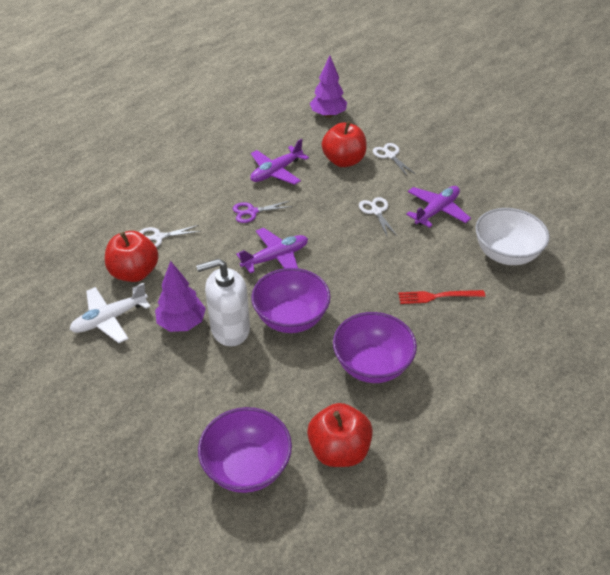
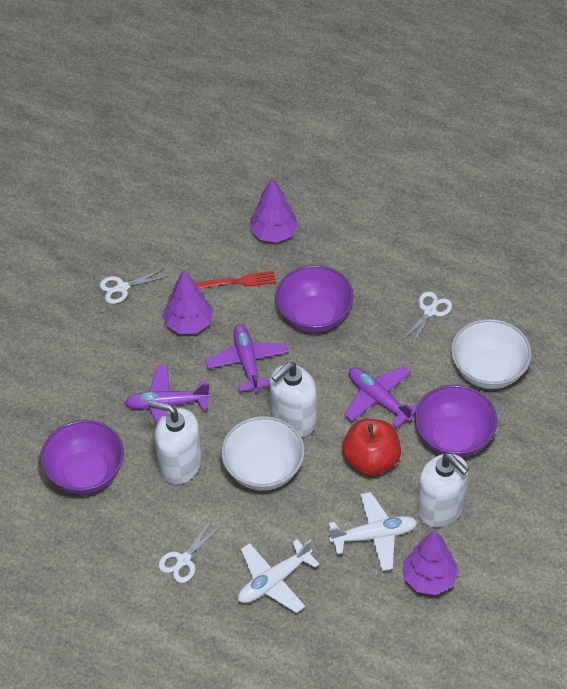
purple scissors: [233,201,293,223] = 1 -> none = 0
purple tree: [155,261,206,332] [310,56,347,118] = 2 -> [163,269,213,334] [250,178,298,243] [403,530,459,595] = 3
red apple: [105,231,159,282] [307,403,373,467] [322,121,367,167] = 3 -> [342,419,401,476] = 1
white bowl: [475,208,550,265] = 1 -> [221,416,305,491] [451,319,532,389] = 2
white plane: [70,283,151,343] = 1 -> [238,539,319,613] [329,492,417,571] = 2
white soap dispenser: [196,259,250,346] = 1 -> [148,400,202,485] [270,362,317,437] [417,453,469,528] = 3

